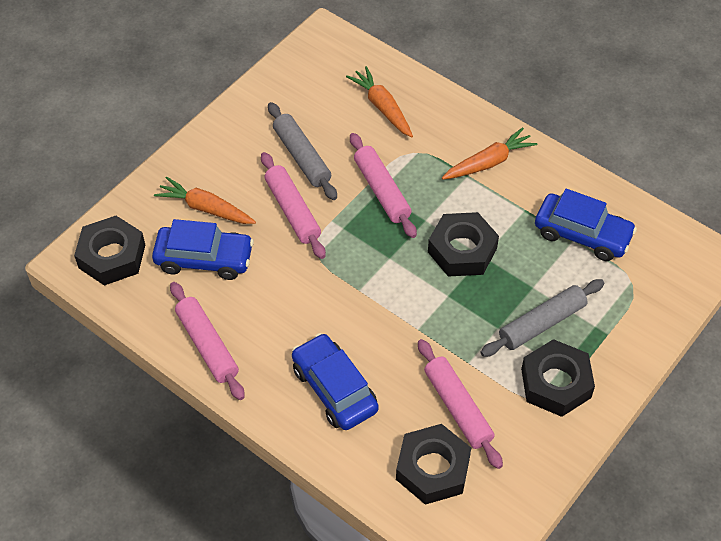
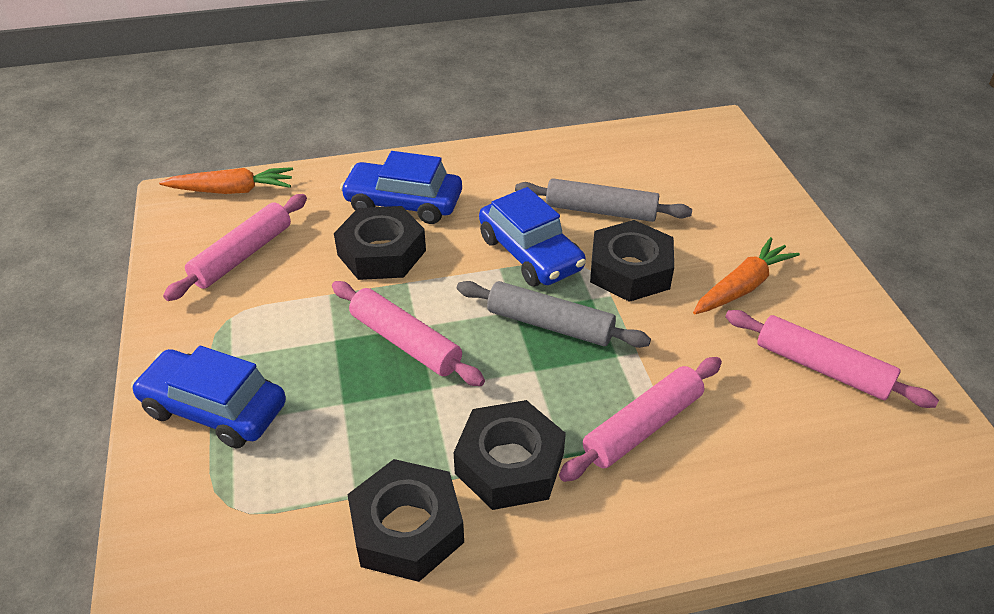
orange carrot: [154,176,256,224] [346,66,413,138] [442,127,537,180] = 3 -> [159,167,293,194] [693,237,800,314] = 2

